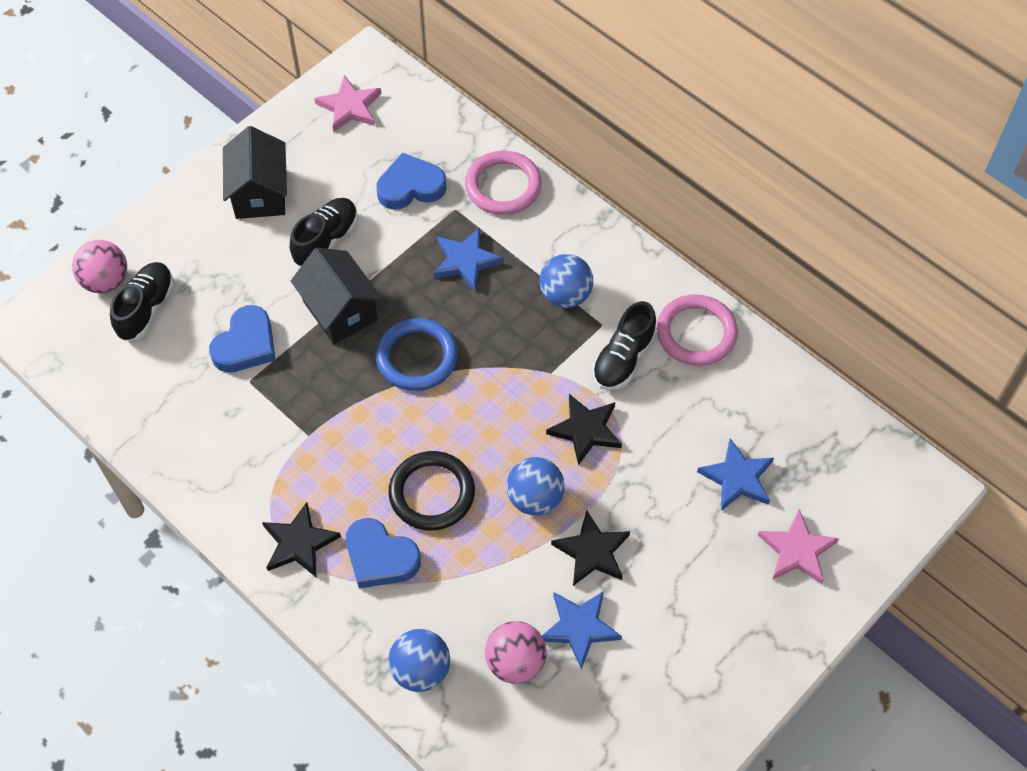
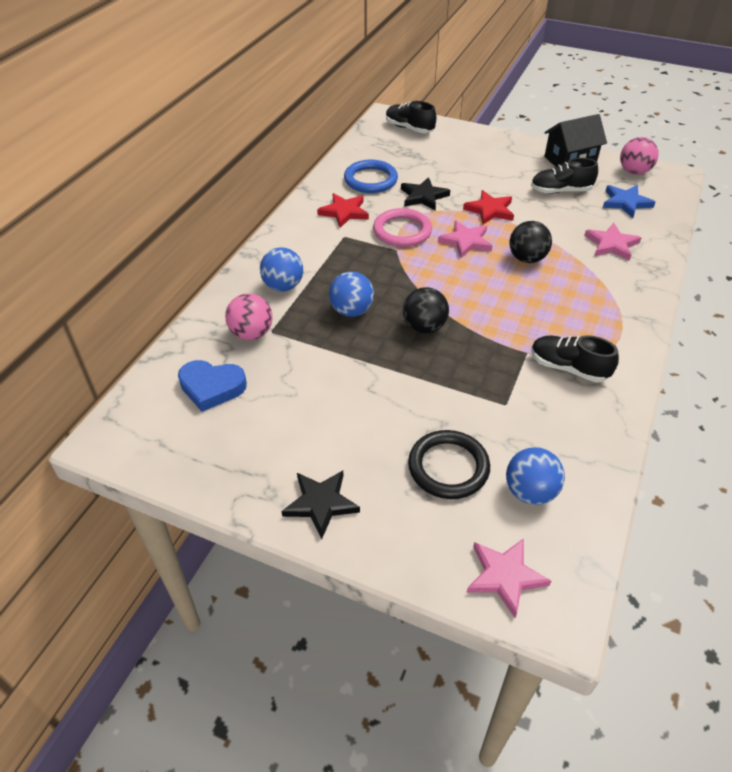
black ball: none = 0 -> [403,287,449,334] [509,221,552,263] = 2
black house: [223,126,287,219] [291,248,383,344] = 2 -> [544,114,607,167] = 1
black star: [262,502,341,577] [546,394,622,465] [551,510,630,586] = 3 -> [282,471,360,539] [401,177,450,210] = 2
blue heart: [209,305,276,373] [346,518,421,589] [377,153,446,210] = 3 -> [178,360,247,412] = 1
blue star: [434,227,503,291] [542,591,622,669] [697,438,774,511] = 3 -> [603,185,656,218] = 1
pink ring: [465,151,542,215] [656,294,738,366] = 2 -> [373,208,432,247] = 1
pink star: [314,75,382,132] [758,509,839,584] = 2 -> [438,221,492,258] [467,538,551,618] [584,223,641,261] = 3
red star: none = 0 -> [317,193,369,228] [463,190,514,225] = 2

